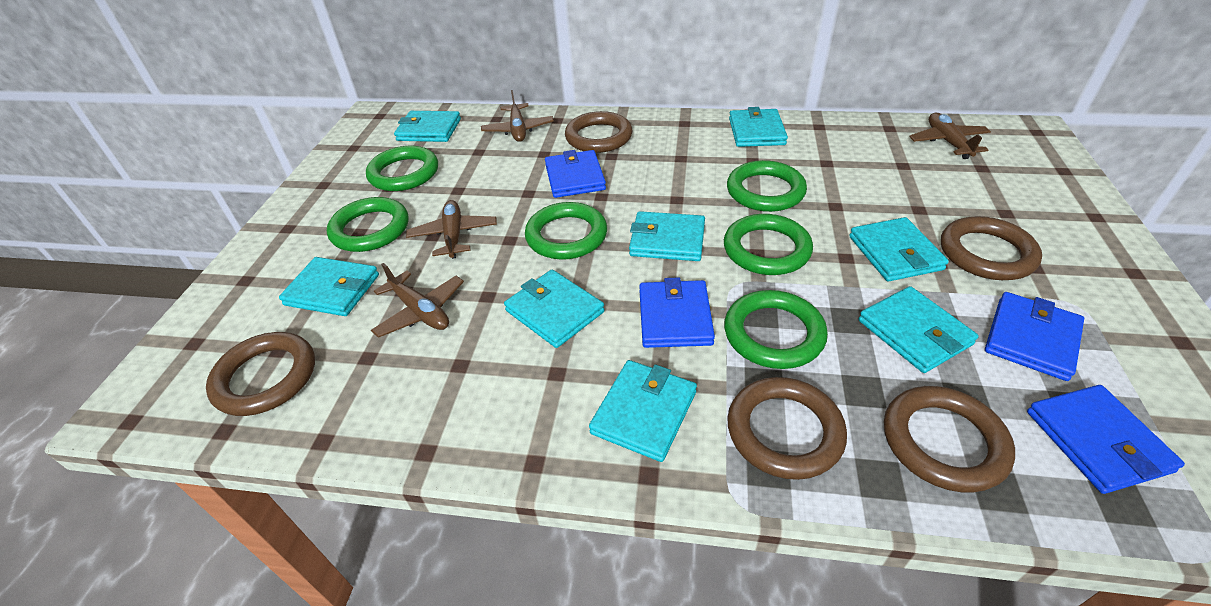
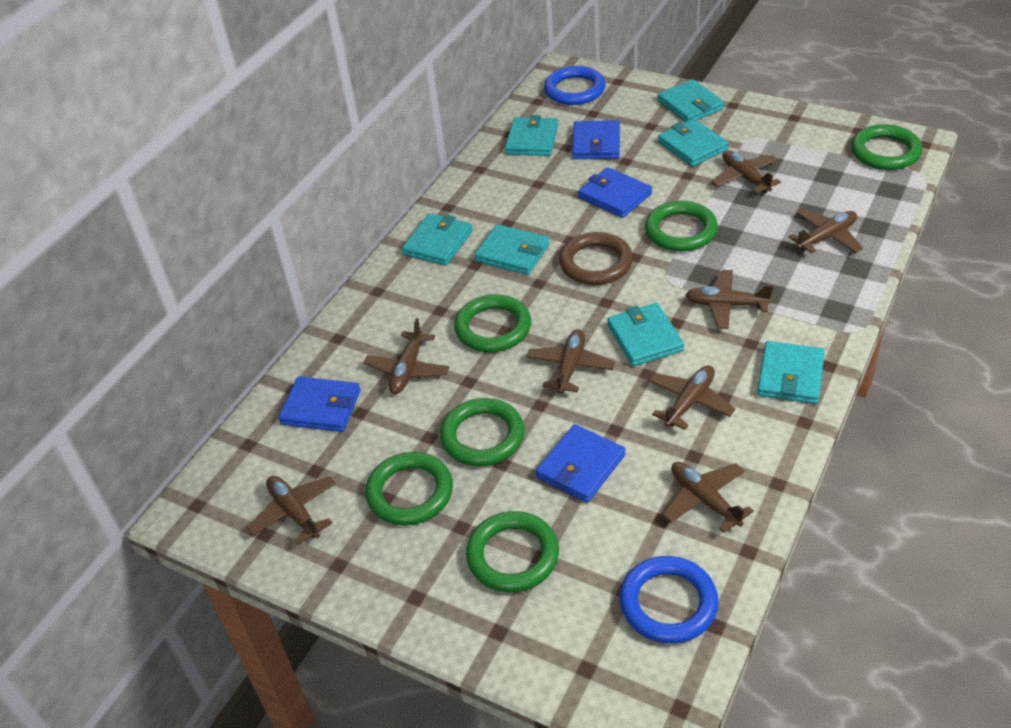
blue ring: none = 0 -> [544,66,606,105] [619,556,719,644] = 2
brown plane: [371,263,464,338] [406,200,497,259] [481,90,554,142] [909,113,991,159] = 4 -> [246,476,336,545] [364,318,449,394] [526,329,615,394] [648,365,735,430] [662,462,754,533] [686,270,773,329] [711,150,781,194] [788,208,863,253] = 8
brown ring: [206,332,315,416] [565,111,632,153] [727,377,847,480] [884,386,1015,493] [941,216,1042,280] = 5 -> [559,232,633,285] = 1
turquoise wallet: [279,257,379,316] [394,111,461,142] [504,270,604,348] [589,360,697,462] [629,211,705,261] [729,107,788,147] [849,217,949,281] [859,286,979,373] = 8 -> [402,214,473,266] [475,224,549,275] [505,115,558,156] [607,303,684,366] [657,79,724,122] [658,119,729,167] [757,341,825,404] = 7

